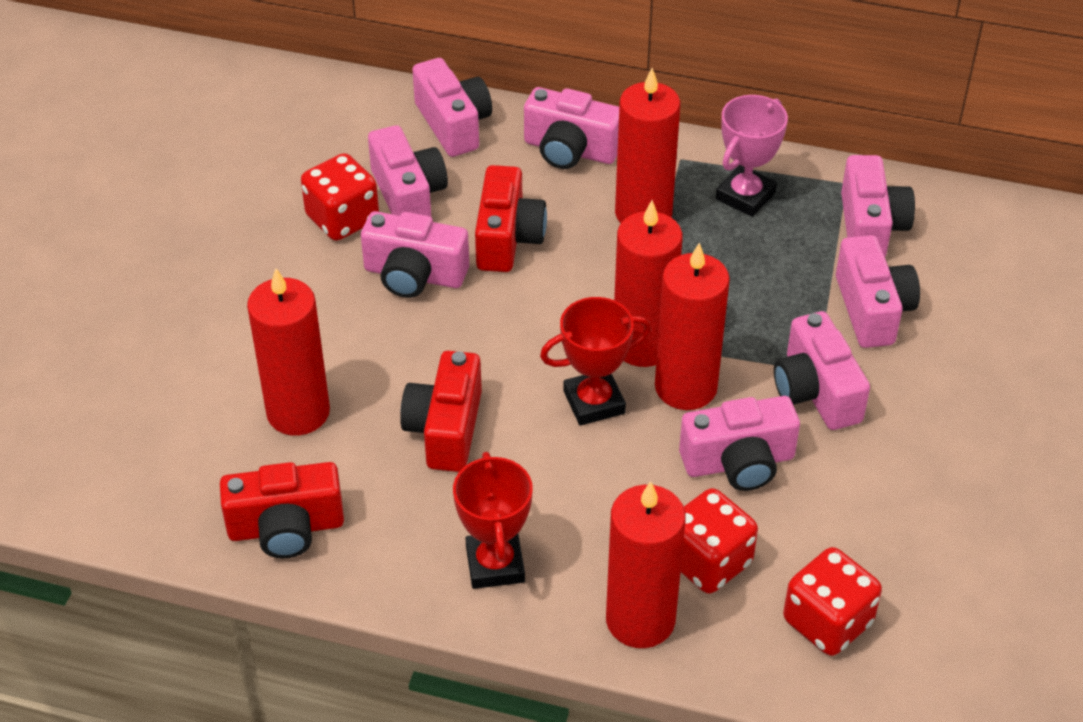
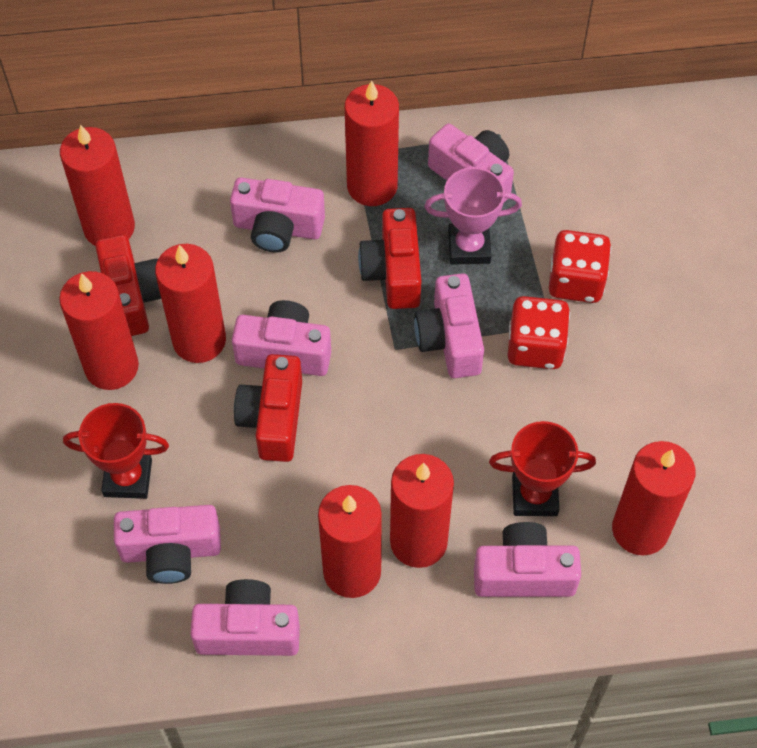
pink camera: [361,211,469,298] [368,125,448,217] [412,58,492,157] [524,87,619,169] [679,396,800,491] [774,311,870,430] [836,235,920,348] [841,155,915,257] = 8 -> [114,505,221,584] [190,579,300,656] [230,177,325,253] [232,300,331,376] [414,273,484,378] [428,124,514,202] [474,522,581,597] = 7
red candle: [247,268,330,436] [606,481,686,648] [614,200,682,367] [615,68,680,223] [655,243,730,410] = 5 -> [59,271,139,390] [60,124,135,246] [155,244,226,363] [318,485,382,598] [345,80,399,206] [390,454,454,568] [612,441,695,556] = 7
red dice: [301,153,379,241] [681,488,758,594] [783,547,882,656] = 3 -> [507,296,570,369] [549,230,611,303] = 2

